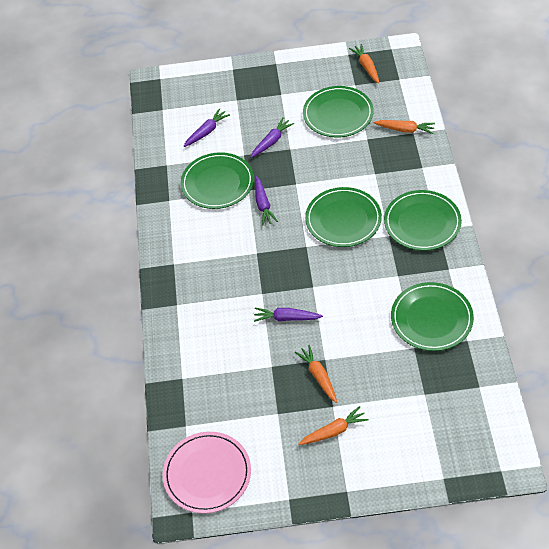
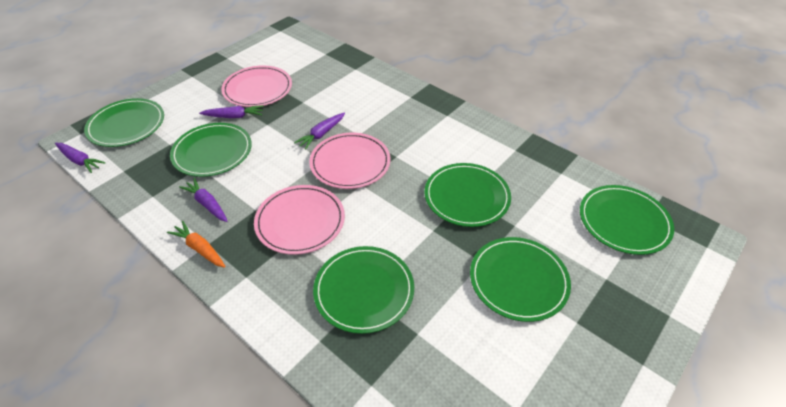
green plate: [181,152,254,209] [303,86,374,137] [305,187,382,247] [384,190,462,251] [391,282,474,351] = 5 -> [84,98,164,147] [170,123,252,177] [313,246,414,334] [424,163,511,227] [470,237,571,322] [580,185,674,255] = 6
orange carrot: [295,345,337,403] [299,406,368,445] [349,44,379,83] [373,120,435,134] = 4 -> [167,221,226,268] = 1
pink plate: [163,432,251,513] = 1 -> [221,66,292,107] [254,185,345,255] [309,133,390,189] = 3

